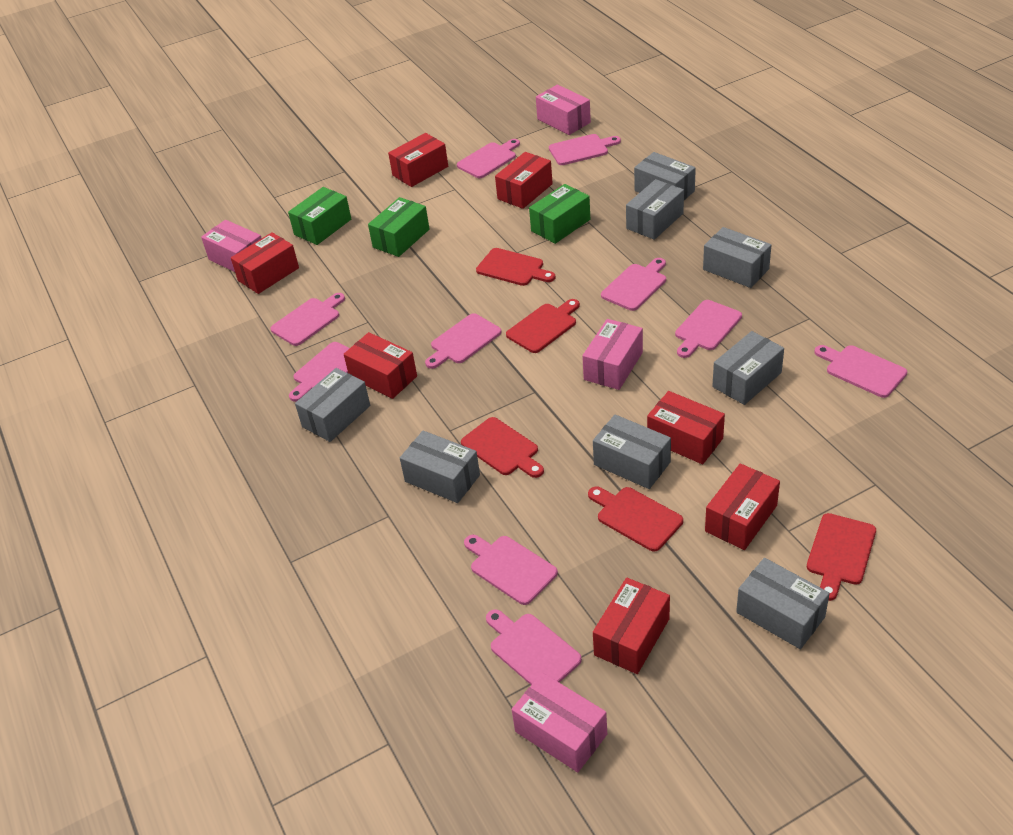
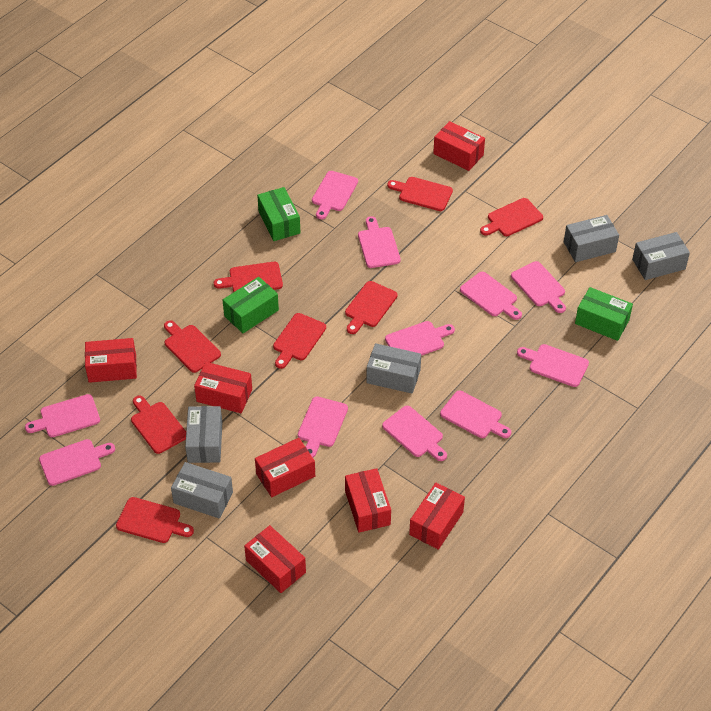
grey box: [295,368,370,442] [400,431,480,503] [593,414,671,489] [626,179,684,240] [634,152,696,200] [703,227,771,288] [712,331,784,405] [736,558,830,649] = 8 -> [171,462,233,518] [185,406,223,463] [367,343,421,394] [564,215,619,262] [632,232,690,280] = 5
pink box: [201,220,262,272] [512,673,607,772] [536,85,591,135] [582,319,643,390] = 4 -> none = 0
pink cutting board: [270,293,345,346] [289,342,350,402] [425,313,502,369] [457,139,520,178] [464,535,558,605] [486,609,582,685] [549,134,621,165] [601,258,666,311] [675,300,742,358] [815,345,907,398] = 10 -> [25,394,100,437] [39,439,115,486] [298,396,348,458] [312,171,358,219] [358,216,401,268] [382,406,447,461] [385,321,455,356] [440,390,511,438] [460,272,522,320] [511,261,566,313] [517,344,589,387] = 11
red cutting board: [461,417,544,478] [476,248,556,286] [506,299,580,353] [588,486,683,552] [807,513,876,601] = 5 -> [116,497,194,543] [131,396,186,454] [164,320,221,373] [214,262,283,292] [273,313,326,369] [345,281,398,334] [387,177,453,211] [480,198,543,236] = 8

